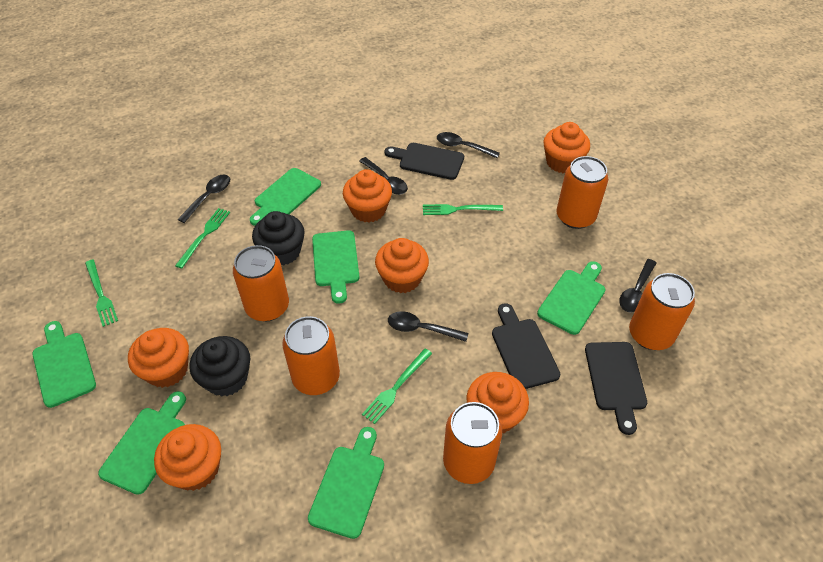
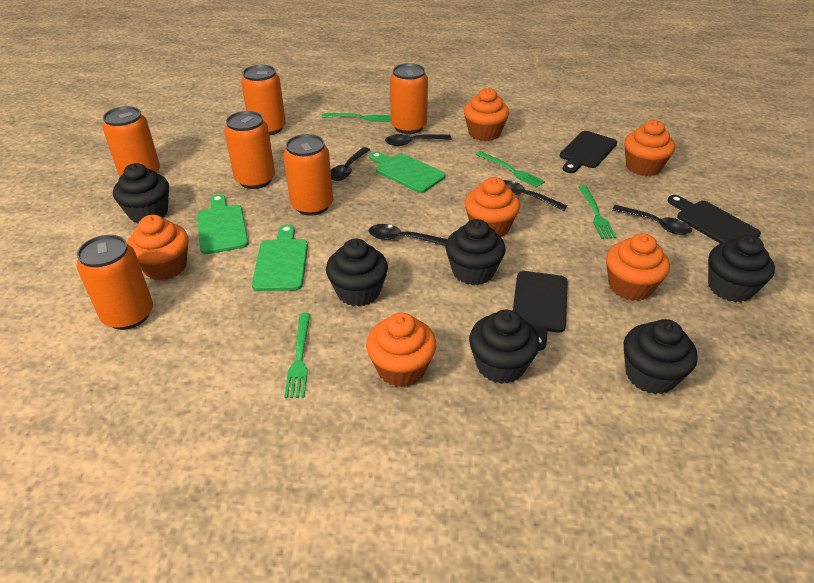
black cupcake: [189,336,250,397] [252,211,305,265] = 2 -> [113,163,169,223] [326,239,388,307] [445,219,506,285] [469,310,540,384] [624,319,698,394] [708,235,775,302] = 6
green cutting board: [32,321,96,408] [98,391,186,495] [250,168,321,226] [308,427,384,539] [312,230,359,304] [537,261,605,335] = 6 -> [197,194,249,254] [252,224,308,291] [369,152,446,193] = 3
orange can: [233,245,289,322] [282,316,340,395] [443,402,502,484] [556,156,608,229] [629,273,695,350] = 5 -> [77,235,153,330] [102,106,160,176] [224,111,275,189] [241,65,286,135] [283,134,333,216] [390,63,428,134] = 6

